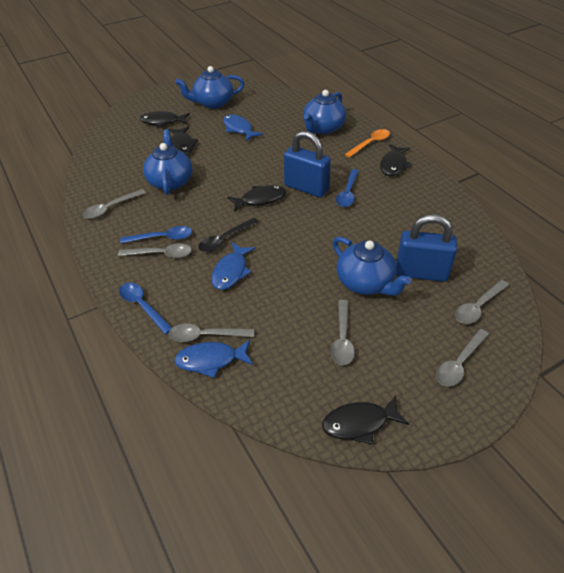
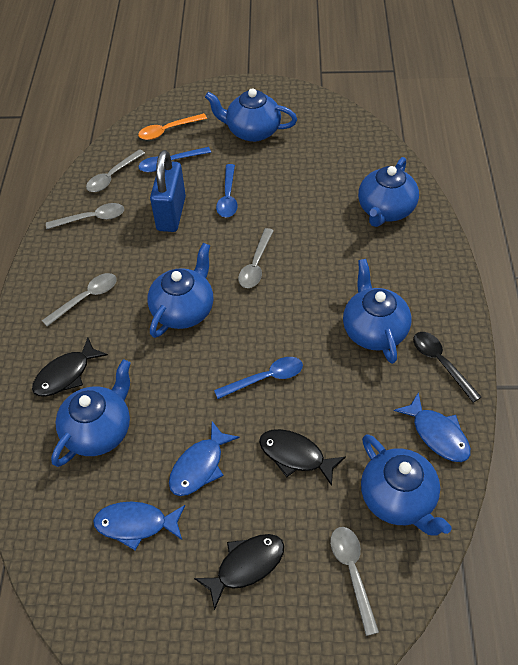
black fish: [139,111,190,128] [169,127,198,155] [227,185,286,212] [322,396,409,444] [380,144,412,176] = 5 -> [32,337,108,396] [194,534,284,610] [259,429,346,486] = 3
blue padlock: [284,131,331,197] [396,214,457,282] = 2 -> [150,150,186,232] = 1
blue teapot: [143,129,193,195] [175,66,245,109] [303,90,346,134] [333,236,411,296] = 4 -> [51,359,131,467] [147,243,213,338] [205,88,297,142] [343,259,411,364] [358,157,419,227] [361,434,451,536] = 6
grey spoon: [83,189,146,219] [118,244,192,258] [169,324,254,342] [331,300,355,365] [436,329,489,386] [455,280,509,324] = 6 -> [42,273,117,327] [46,203,124,229] [86,149,145,192] [238,228,274,288] [330,527,379,636] = 5

